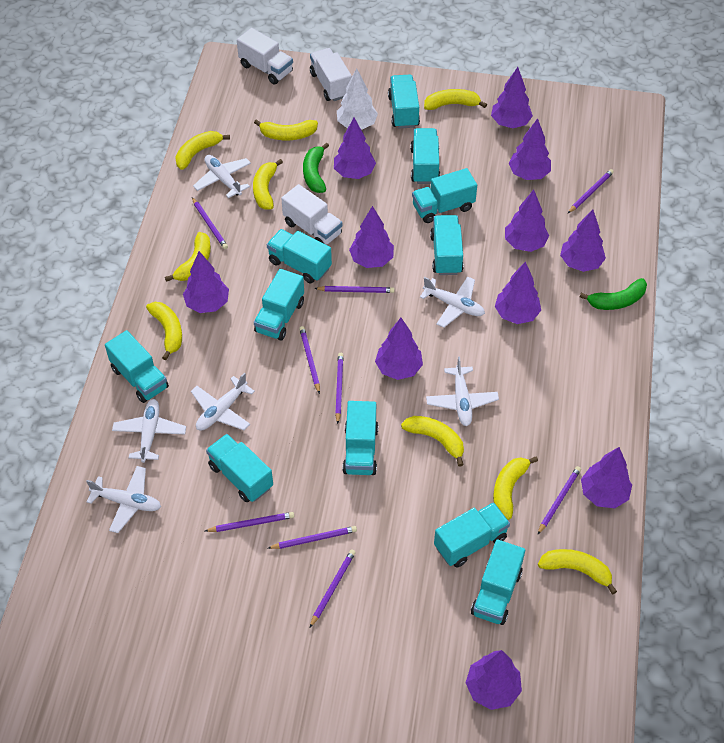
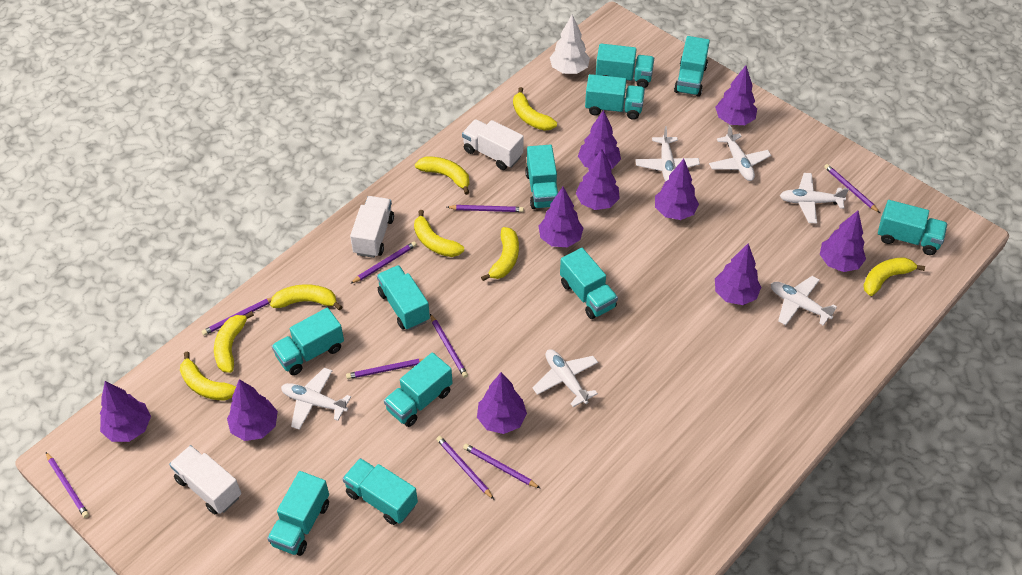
green banana: [303,143,329,193] [580,278,647,310] = 2 -> none = 0
purple tree: [183,251,229,313] [334,118,376,179] [349,206,394,268] [375,318,423,380] [466,650,522,710] [491,67,533,128] [495,261,541,324] [505,190,549,252] [509,118,551,180] [560,209,606,272] [581,447,632,508] = 11 -> [100,381,151,442] [227,379,278,441] [477,372,527,434] [539,187,583,247] [576,149,620,210] [578,110,621,169] [655,159,699,220] [715,65,757,125] [715,244,761,305] [820,211,866,272] = 10
yellow banana: [146,302,182,360] [165,232,211,282] [175,131,230,170] [253,159,283,209] [254,119,318,140] [401,416,464,467] [424,89,487,110] [493,457,538,520] [538,549,617,594] = 9 -> [180,351,236,401] [214,311,254,373] [270,284,342,310] [414,210,464,257] [415,157,469,195] [481,227,519,281] [513,87,557,131] [863,257,925,296] = 8

